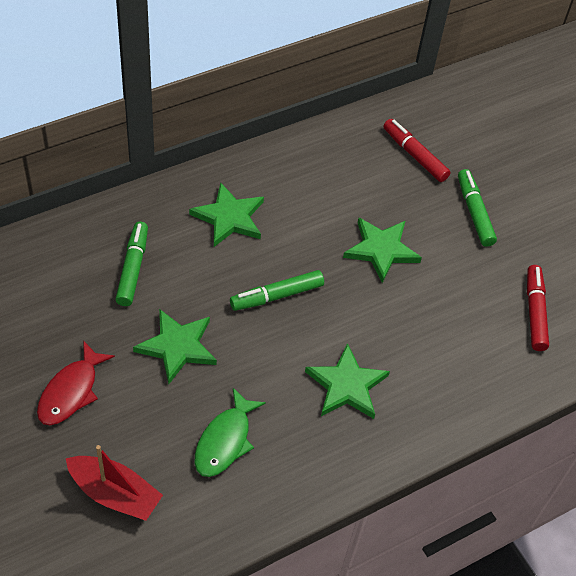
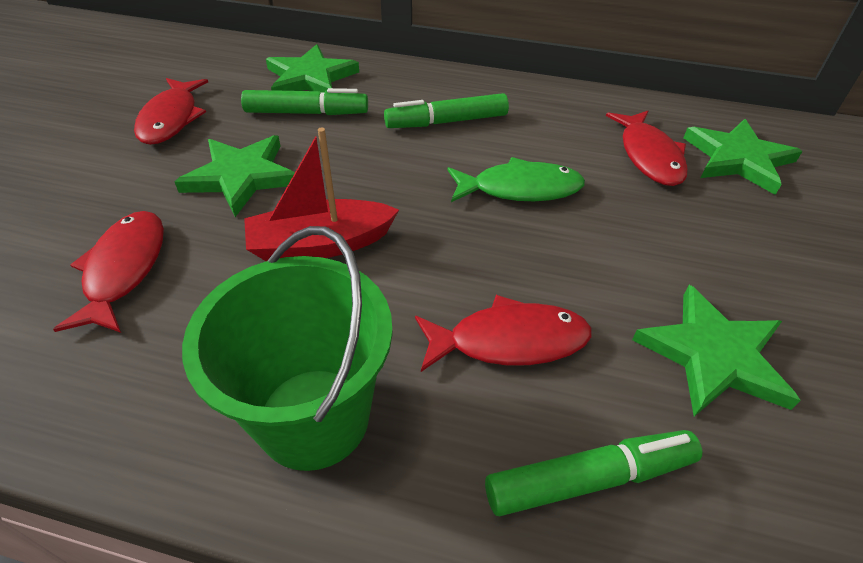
green bucket: none = 0 -> [182,226,393,471] = 1
red fish: [37,340,115,425] = 1 -> [53,211,164,333] [134,78,208,145] [415,295,592,372] [606,111,688,186] = 4
red marker: [383,119,451,182] [527,265,549,351] = 2 -> none = 0

